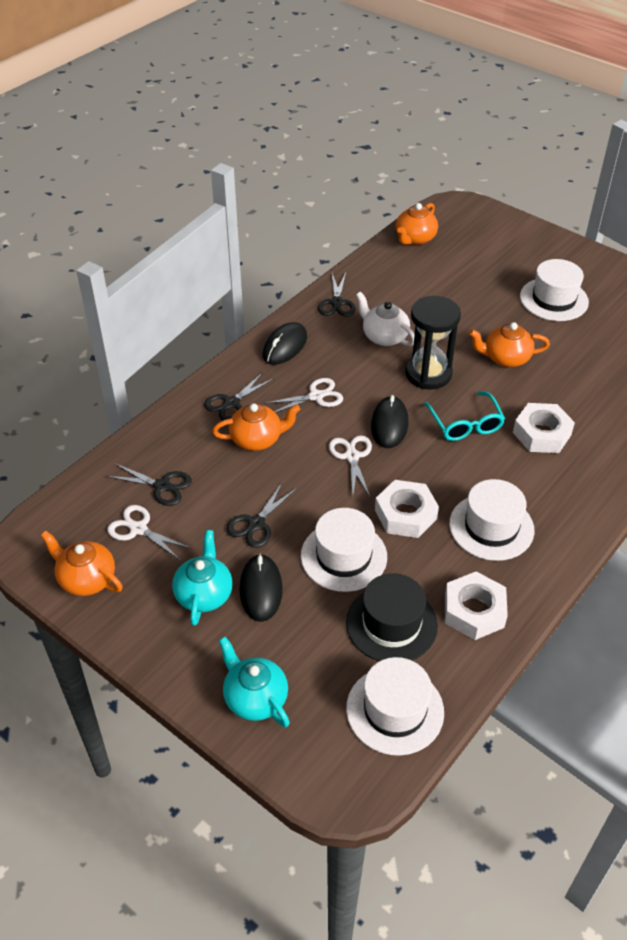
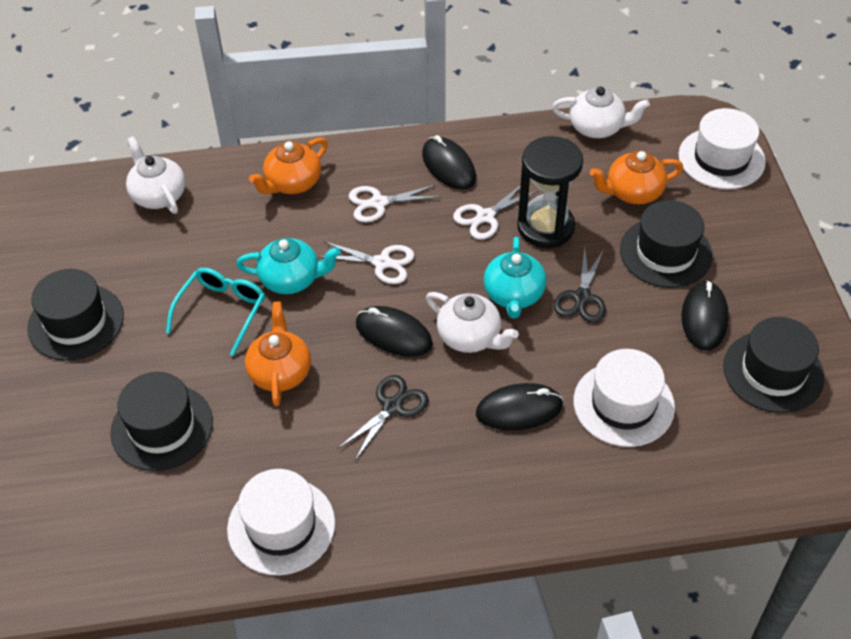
black hat: [346,573,438,661] = 1 -> [27,269,124,361] [111,372,213,471] [620,200,712,288] [723,317,824,413] = 4
black mouse: [239,554,283,622] [263,322,307,365] [371,395,408,448] = 3 -> [356,306,433,357] [422,135,476,190] [476,383,563,431] [681,280,729,351] = 4
black scissors: [106,463,192,506] [204,372,275,421] [226,483,297,548] [318,273,355,317] = 4 -> [338,375,428,461] [554,248,606,323] = 2
orange teapot: [40,531,123,596] [212,403,300,451] [396,203,438,245] [469,322,550,367] = 4 -> [245,302,311,406] [249,137,328,194] [590,151,683,204] = 3
white hat: [301,508,387,592] [346,657,444,756] [449,479,535,561] [520,259,589,321] = 4 -> [227,469,335,575] [573,349,675,447] [678,108,766,189] = 3
white nut: [375,480,439,538] [445,571,508,640] [513,403,575,453] = 3 -> none = 0
white teapot: [356,291,415,346] = 1 -> [126,136,186,214] [426,292,519,353] [552,86,650,138] = 3

